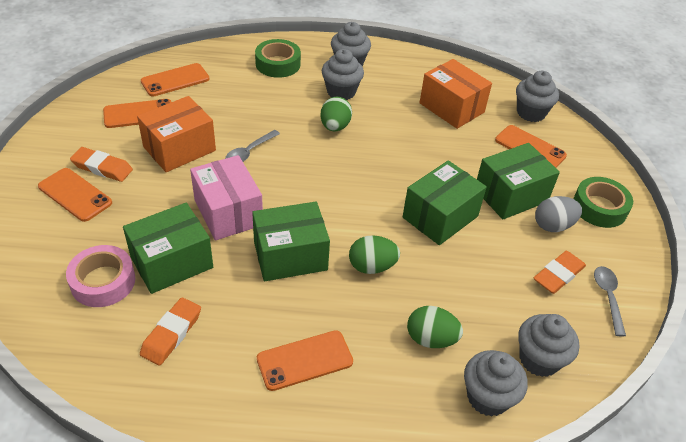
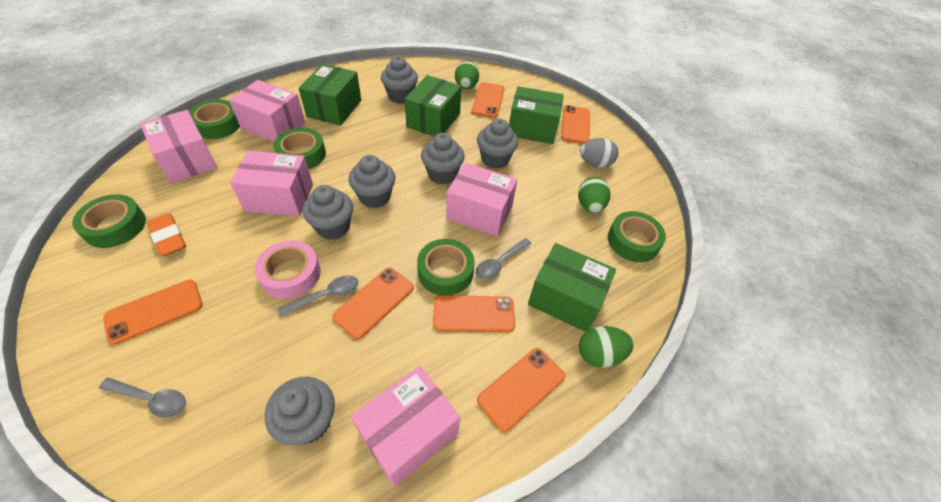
green tape: [255,39,301,78] [573,177,633,228] = 2 -> [72,194,146,248] [189,99,240,139] [274,128,326,169] [417,239,475,295] [608,211,666,262] = 5
grey cupcake: [322,49,364,100] [331,22,371,66] [464,350,528,417] [516,71,559,122] [518,314,579,377] = 5 -> [265,377,335,445] [303,185,353,240] [349,155,396,208] [381,56,418,104] [421,133,465,184] [477,118,518,169] = 6
grey spoon: [225,130,280,162] [594,266,626,336] = 2 -> [99,378,186,418] [278,275,358,317] [475,238,532,280] = 3
orange box: [137,96,216,172] [420,59,492,129] = 2 -> none = 0
orange eraser: [70,147,133,182] [140,297,201,365] [534,251,586,294] = 3 -> [147,213,186,256] = 1
orange phone: [38,168,112,222] [103,99,172,128] [141,63,210,96] [257,330,353,391] [495,125,567,168] = 5 -> [103,279,203,345] [332,268,414,339] [433,295,515,332] [471,82,505,118] [477,348,565,432] [561,105,590,144] = 6
pink box: [190,155,263,240] = 1 -> [140,110,217,183] [229,80,305,142] [230,151,313,216] [351,366,460,487] [446,162,517,237] = 5

